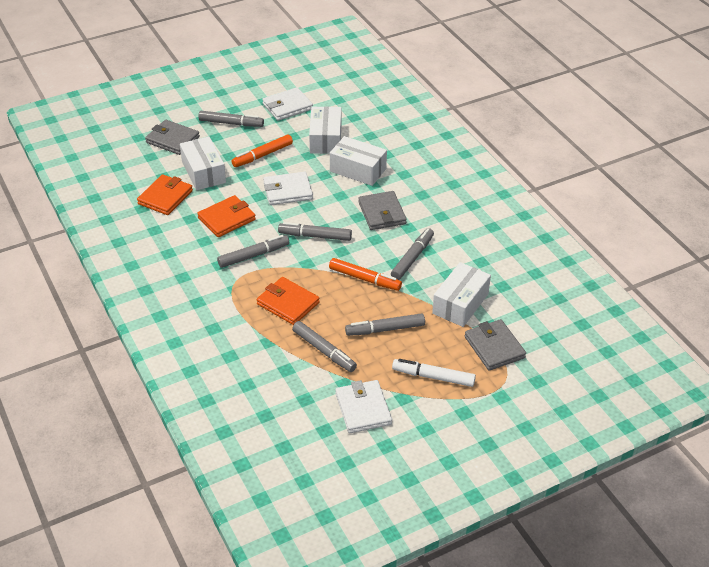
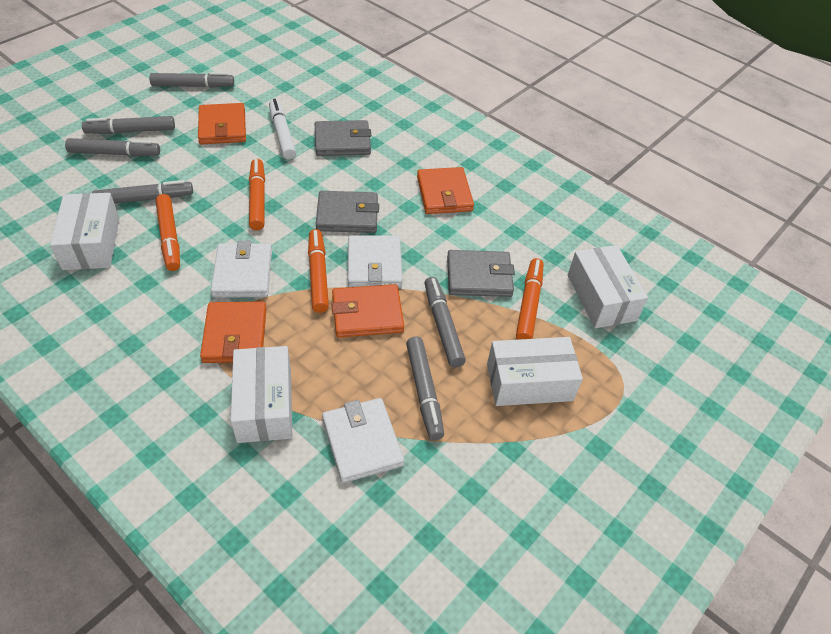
orange marker: [232,135,293,167] [329,258,402,291] = 2 -> [156,194,180,271] [249,159,265,231] [308,229,329,313] [516,258,543,340] = 4
orange wallet: [137,174,193,215] [197,195,256,237] [257,277,320,325] = 3 -> [198,103,246,144] [200,301,266,363] [331,284,404,338] [417,167,474,214] = 4

